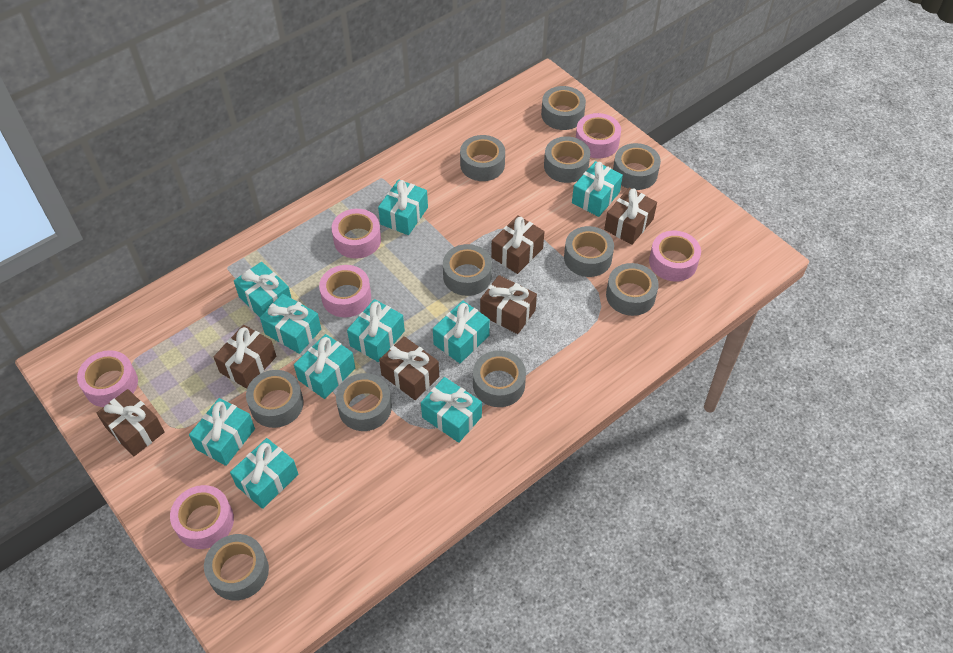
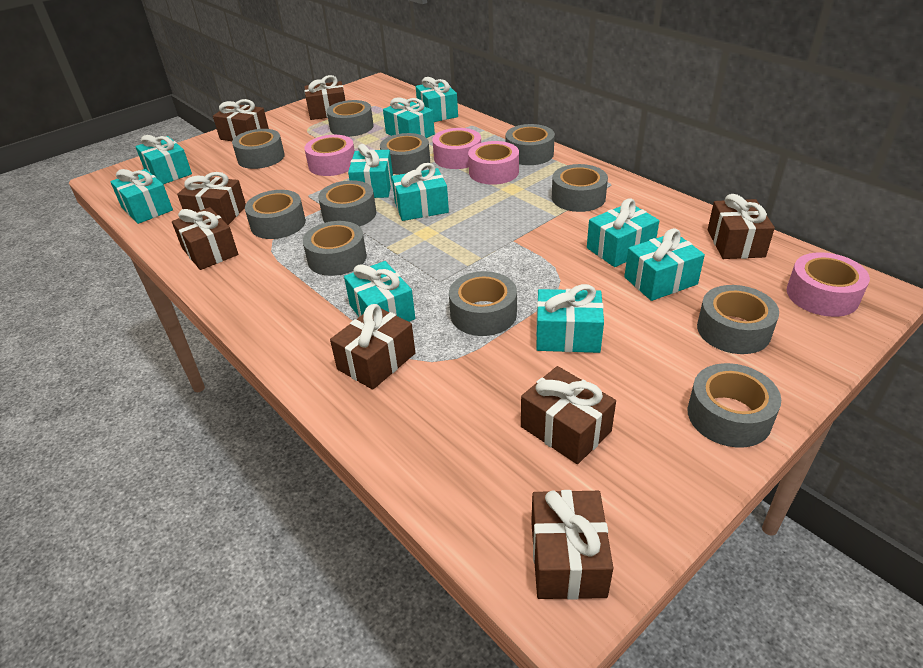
brown gift: [96,389,165,456] [214,325,276,389] [379,336,439,400] [480,275,537,334] [491,215,545,274] [604,188,657,245] = 6 -> [172,207,238,270] [177,172,246,225] [213,99,269,141] [304,75,346,120] [330,304,415,390] [521,366,616,464] [531,490,613,600] [708,194,775,259] = 8
pink tape: [77,350,138,407] [170,485,234,549] [319,265,371,317] [331,209,381,259] [576,113,621,158] [649,231,701,281] = 6 -> [304,135,355,176] [432,128,481,169] [468,141,519,185] [787,252,870,317] = 4

